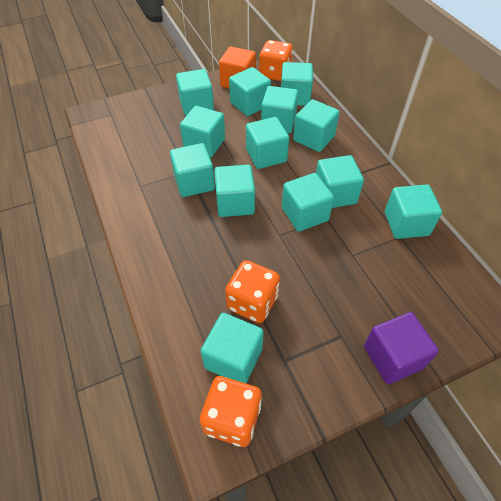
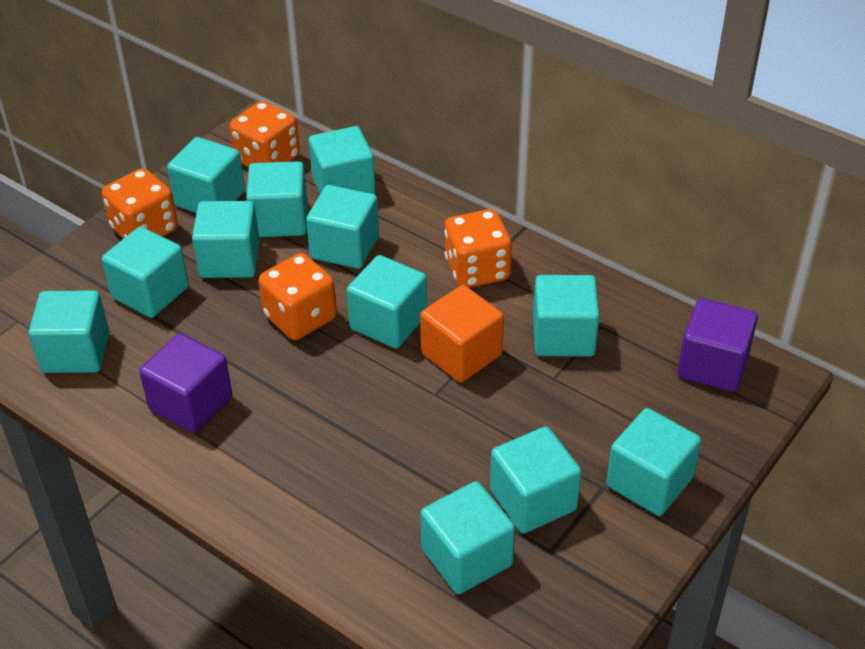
orange dice: [200,376,262,447] [225,260,280,323] [259,40,293,81] = 3 -> [102,168,178,239] [229,101,300,167] [259,253,337,340] [444,209,512,288] = 4
purple cube: [364,312,439,384] = 1 -> [139,333,232,433] [677,298,758,392] = 2
turquoise cube: [170,143,215,197] [176,69,214,116] [180,106,225,157] [201,313,264,383] [214,165,255,217] [229,67,271,116] [246,117,289,169] [261,86,298,133] [281,62,313,106] [282,173,334,232] [293,99,340,152] [316,155,364,208] [385,184,442,239] = 13 -> [28,290,109,373] [102,227,189,318] [167,137,245,213] [192,201,260,278] [246,161,308,237] [306,185,379,269] [309,126,376,195] [347,255,427,348] [421,481,515,594] [490,426,582,534] [533,275,600,357] [606,408,701,516] = 12

